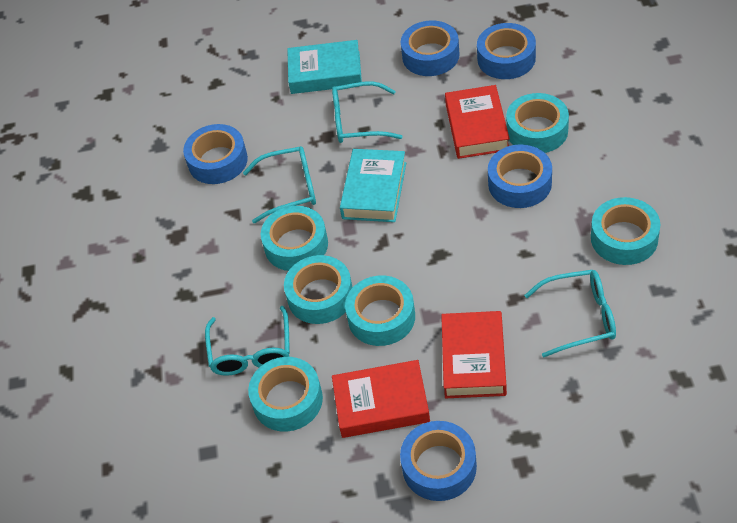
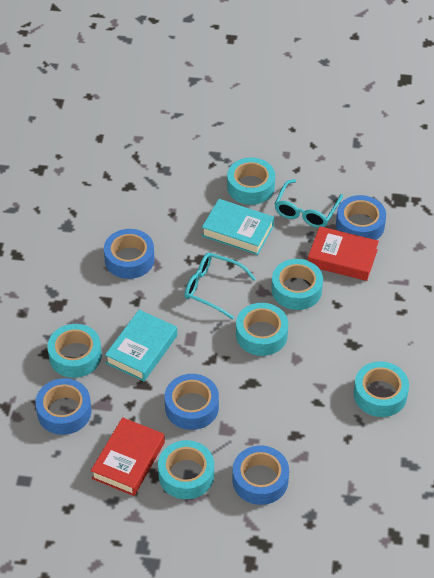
red book: [332,360,430,438] [441,311,507,398] [445,85,510,159] = 3 -> [91,417,165,496] [308,226,379,281] = 2
turquoise glasses: [205,306,290,376] [243,146,316,223] [332,81,403,143] [524,270,616,358] = 4 -> [185,253,256,319] [275,179,343,228] = 2

